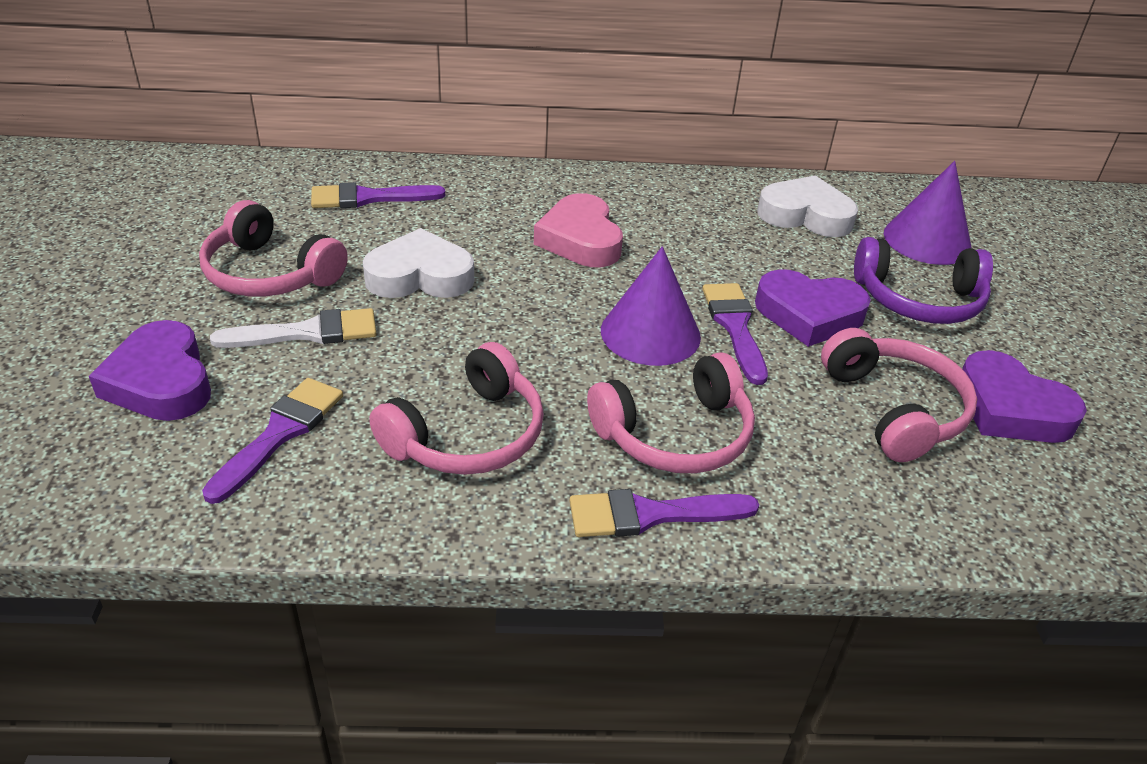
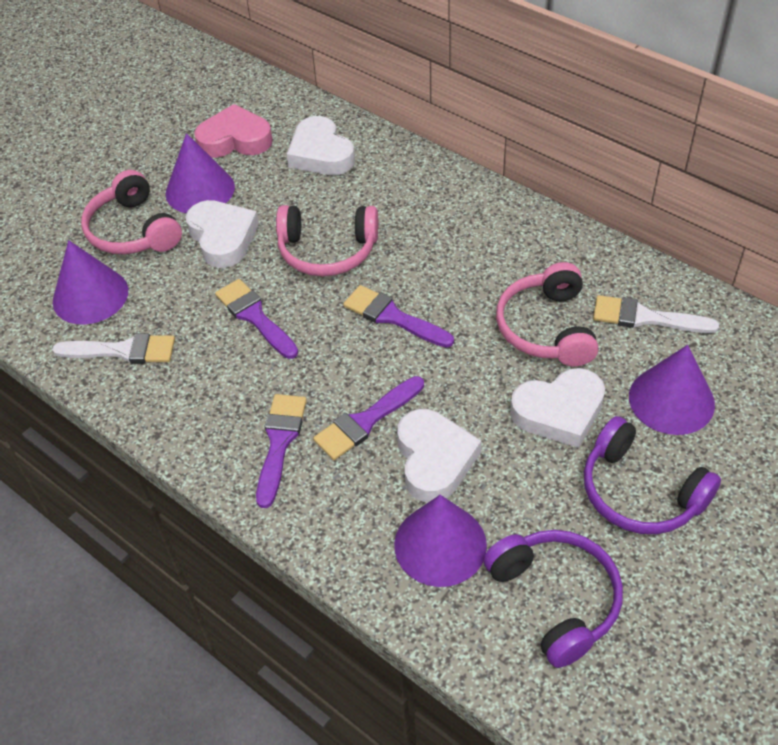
pink headphones: [199,200,348,296] [369,342,544,475] [587,353,755,473] [821,328,977,462] = 4 -> [81,170,182,254] [276,205,378,276] [496,262,598,367] = 3
purple cone: [601,246,701,366] [884,161,972,265] = 2 -> [53,240,128,325] [165,133,235,214] [394,495,487,587] [629,345,715,435] = 4
purple headphones: [854,237,993,324] = 1 -> [483,530,623,668] [584,416,721,534] = 2
purple heart: [89,320,211,421] [755,269,871,347] [962,350,1087,443] = 3 -> none = 0
white brush: [210,308,376,348] = 1 -> [52,334,175,363] [593,295,719,333] = 2
white heart: [363,228,474,298] [757,175,858,237] = 2 -> [185,200,259,268] [287,116,355,175] [397,409,482,503] [510,368,605,448] = 4

